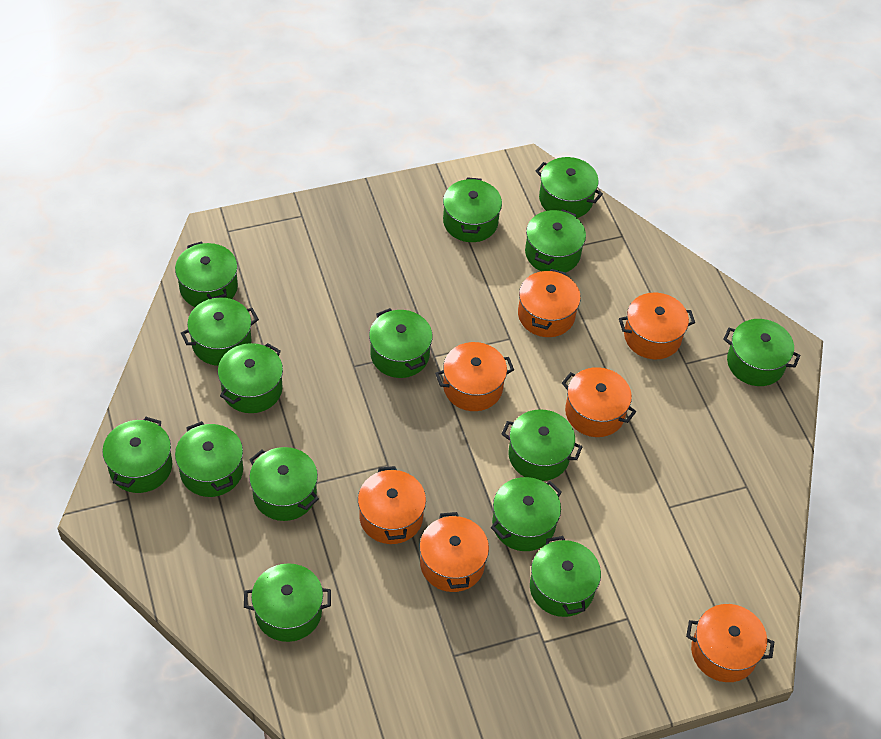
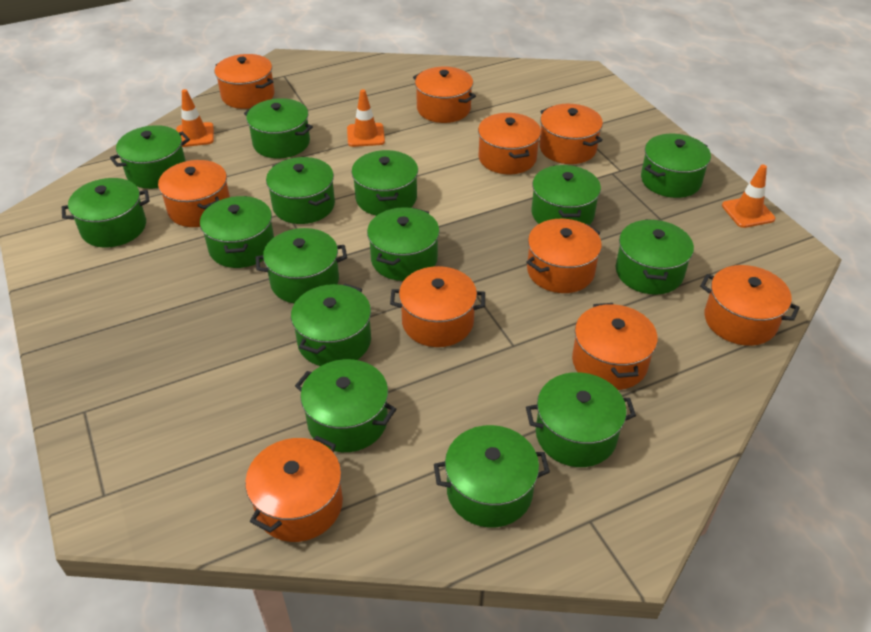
orange pot: [358,466,426,544] [420,512,489,592] [435,342,514,411] [518,269,581,337] [562,367,636,437] [619,293,695,359] [686,604,774,682] = 7 -> [158,160,230,227] [214,54,275,109] [245,435,343,542] [390,266,485,347] [413,67,476,123] [478,113,541,174] [526,219,602,293] [539,104,603,164] [572,303,658,390] [700,265,800,346] = 10
orange traffic cone: none = 0 -> [176,89,214,147] [347,89,385,147] [722,165,775,228] = 3

